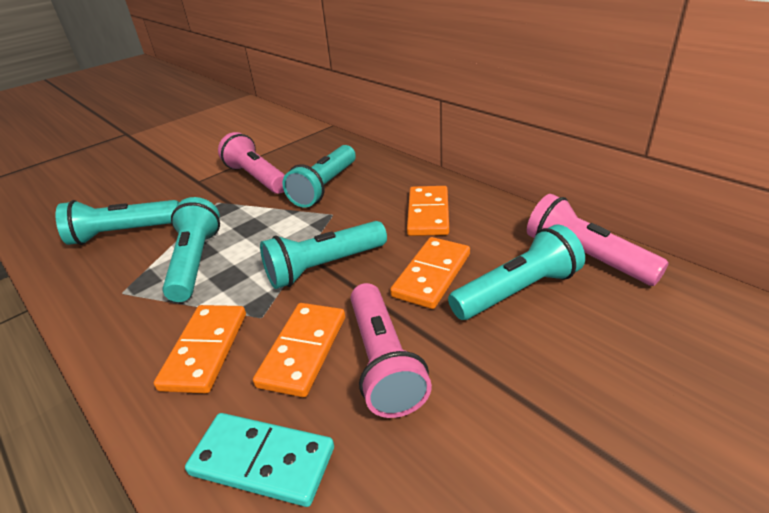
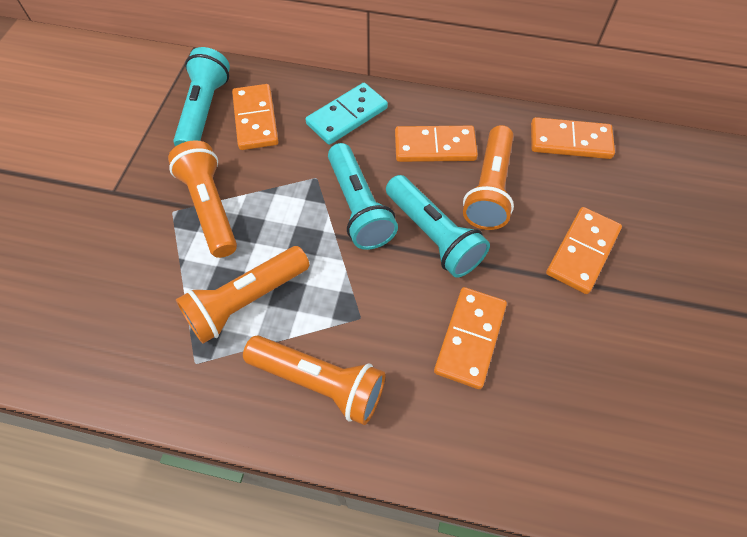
orange domino: [154,305,246,393] [253,303,345,397] [390,237,470,309] [407,186,449,236] = 4 -> [232,84,279,150] [395,126,478,162] [434,287,507,389] [531,117,615,159] [546,207,622,294] = 5
orange flashlight: none = 0 -> [168,140,237,258] [176,246,310,344] [243,335,385,425] [463,125,514,230] = 4
pink flashlight: [218,132,285,194] [351,283,432,418] [527,194,669,286] = 3 -> none = 0
turquoise flashlight: [56,200,179,245] [162,197,220,302] [260,221,387,289] [282,145,356,208] [448,224,585,320] = 5 -> [173,47,230,147] [328,143,398,250] [386,175,490,278] = 3

